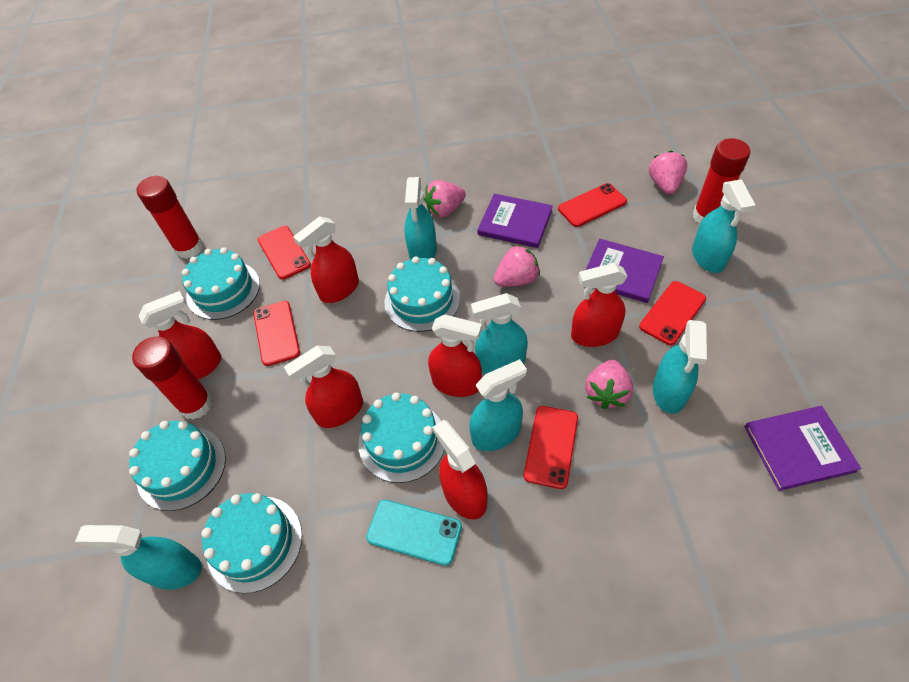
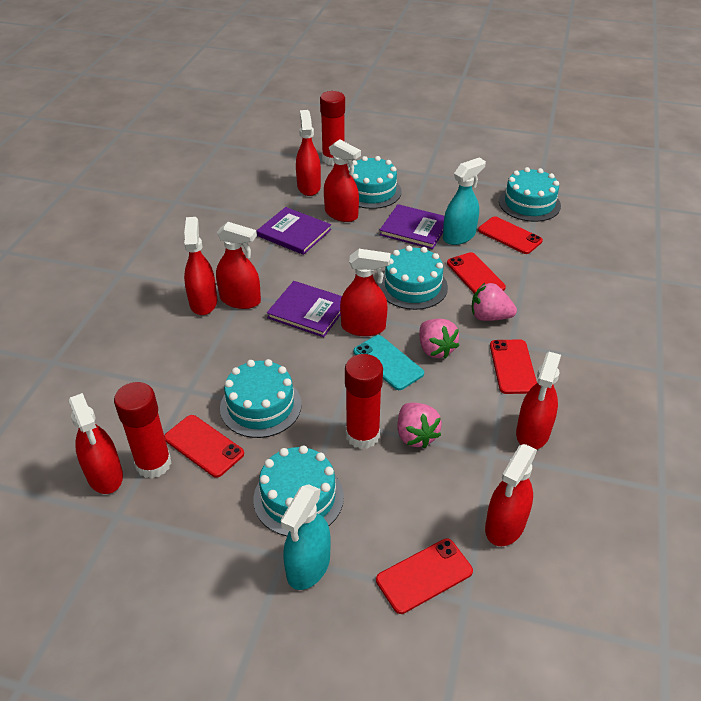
pink strawberry: [424,180,466,218] [494,245,540,287] [585,360,633,409] [649,151,687,195] = 4 -> [397,403,442,449] [419,319,459,359] [472,283,517,321] = 3
red spray bottle: [139,291,221,380] [284,346,363,428] [293,216,359,303] [428,314,482,397] [432,420,488,519] [571,263,628,347] = 6 -> [69,393,123,494] [184,217,217,315] [216,222,261,309] [296,110,321,196] [324,140,361,222] [340,249,390,336] [485,444,537,546] [516,352,561,449] = 8
turquoise spray bottle: [75,525,202,590] [404,177,437,260] [469,359,527,451] [471,293,528,374] [653,320,707,414] [692,179,756,273] = 6 -> [280,484,331,590] [443,158,486,245] = 2

